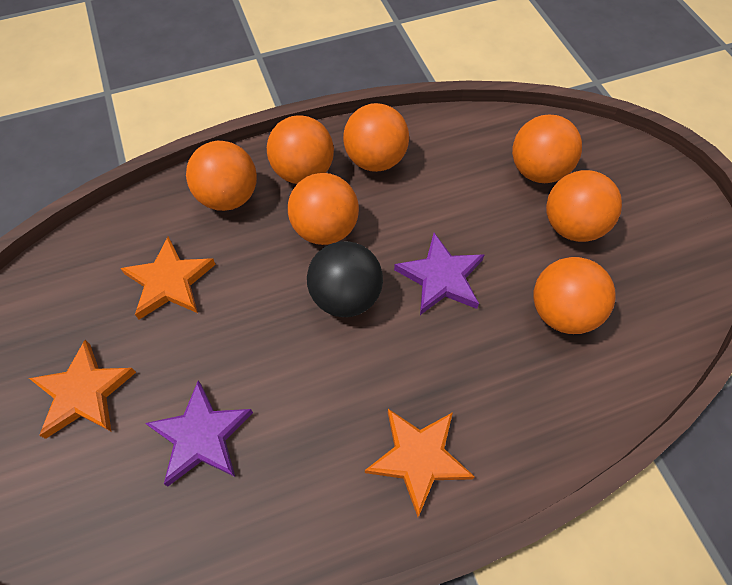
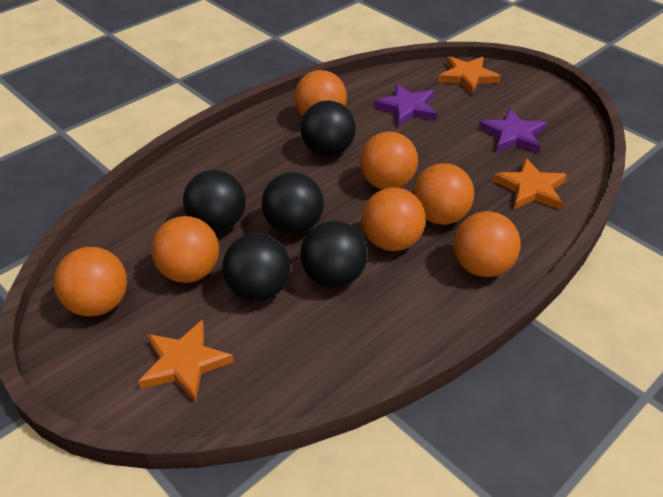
black ball: [307,241,383,317] = 1 -> [183,170,246,232] [222,233,291,301] [262,172,324,234] [300,101,356,156] [300,221,367,288] = 5

